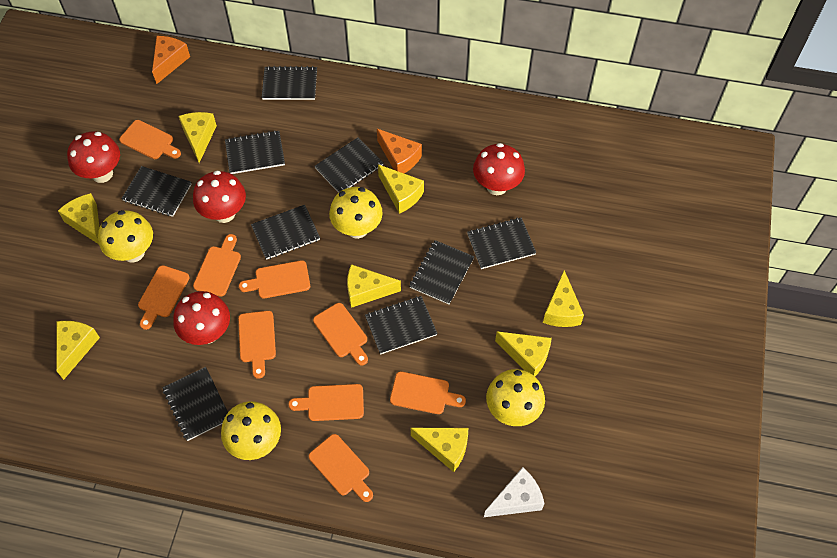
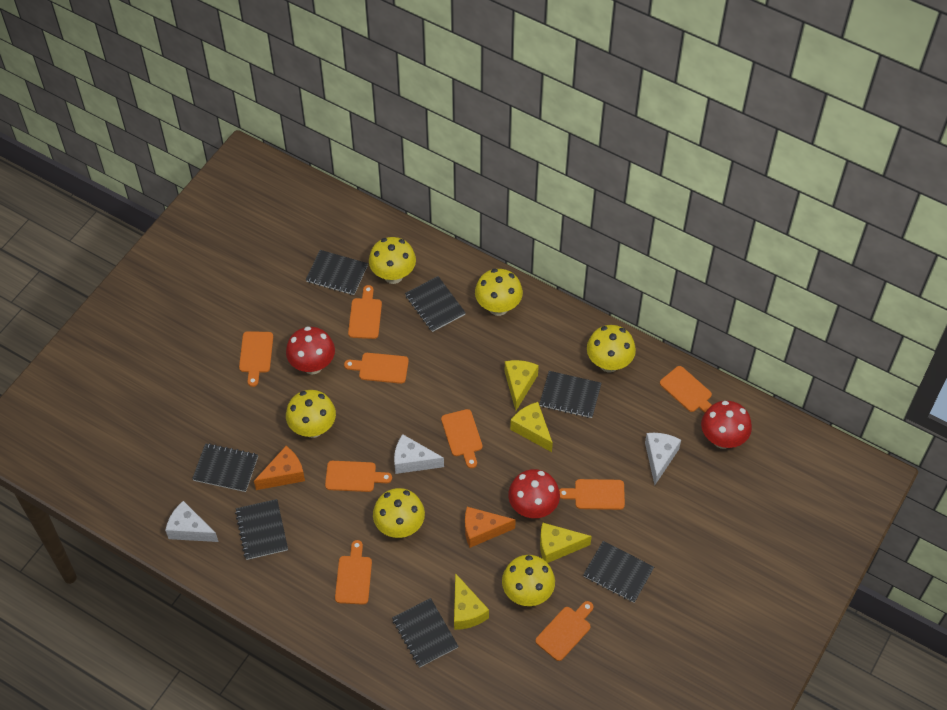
black notebook: [121,166,192,217] [162,367,228,441] [225,130,285,174] [251,205,320,260] [262,66,317,100] [314,137,383,193] [365,296,438,355] [410,240,474,304] [467,217,536,269] = 9 -> [192,443,258,492] [235,499,288,560] [306,250,368,295] [392,598,458,667] [405,276,466,332] [539,371,601,418] [583,541,654,603] = 7
red mushroom: [67,132,120,183] [173,291,230,345] [193,171,246,223] [473,143,525,195] = 4 -> [286,327,335,374] [508,469,560,518] [701,401,752,449] = 3
white cheese: [484,467,545,517] = 1 -> [165,501,219,542] [394,434,444,474] [645,433,681,485] = 3
yellow cheese: [56,321,100,380] [58,193,100,244] [178,112,217,163] [347,264,401,308] [378,164,424,214] [411,428,468,472] [495,331,552,376] [543,270,584,327] = 8 -> [454,573,489,630] [505,360,539,411] [510,402,553,452] [540,523,592,563] = 4
yellow mushroom: [98,210,153,263] [221,401,281,460] [329,187,383,239] [486,369,545,426] = 4 -> [286,390,336,438] [369,237,416,284] [373,488,425,538] [475,269,523,316] [502,555,555,606] [587,325,636,372] = 6

